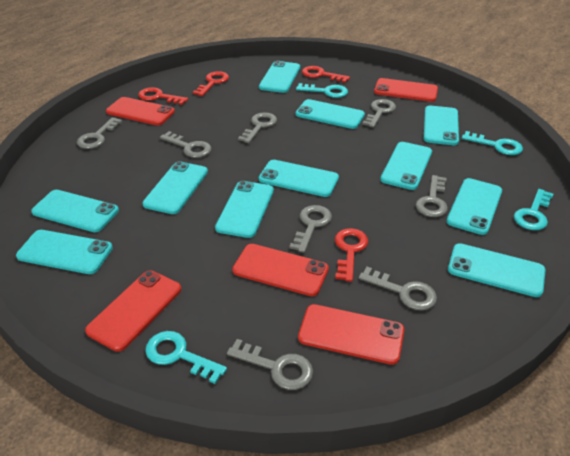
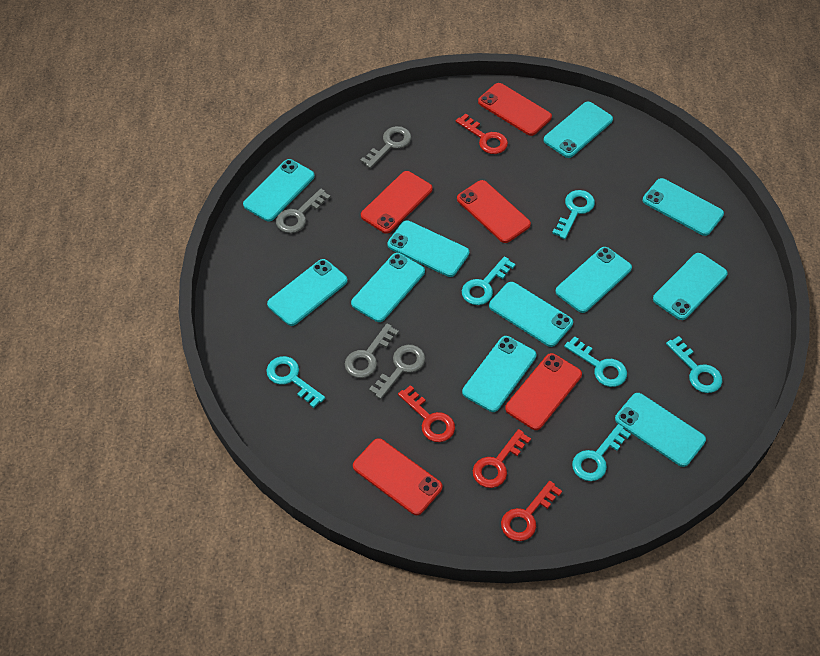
grey key: [77,117,123,149] [160,131,211,158] [227,339,313,390] [238,112,277,143] [289,205,332,253] [359,267,437,310] [362,99,396,128] [416,175,448,217] = 8 -> [276,189,331,233] [345,324,399,378] [360,126,411,168] [369,345,425,399] = 4
turquoise key: [145,331,227,384] [296,83,348,98] [462,131,523,155] [514,189,553,230] = 4 -> [266,356,325,408] [462,256,516,305] [552,190,595,239] [564,336,627,387] [572,424,631,481] [666,336,722,393] = 6

